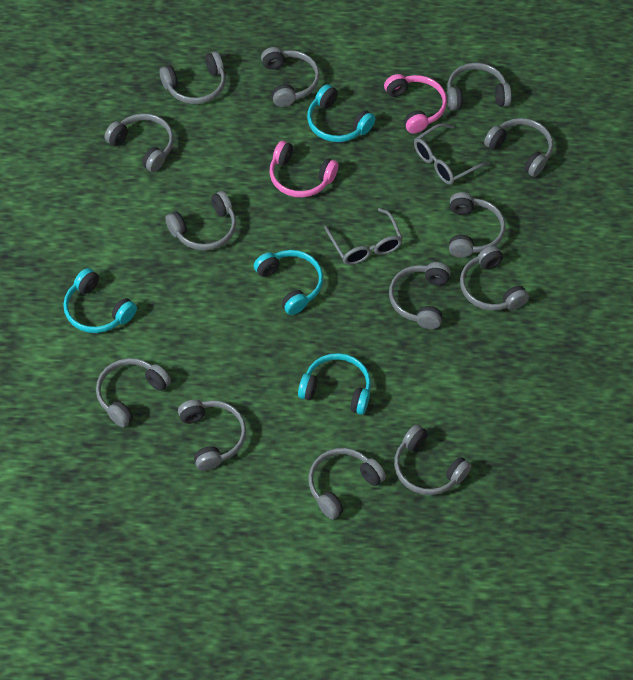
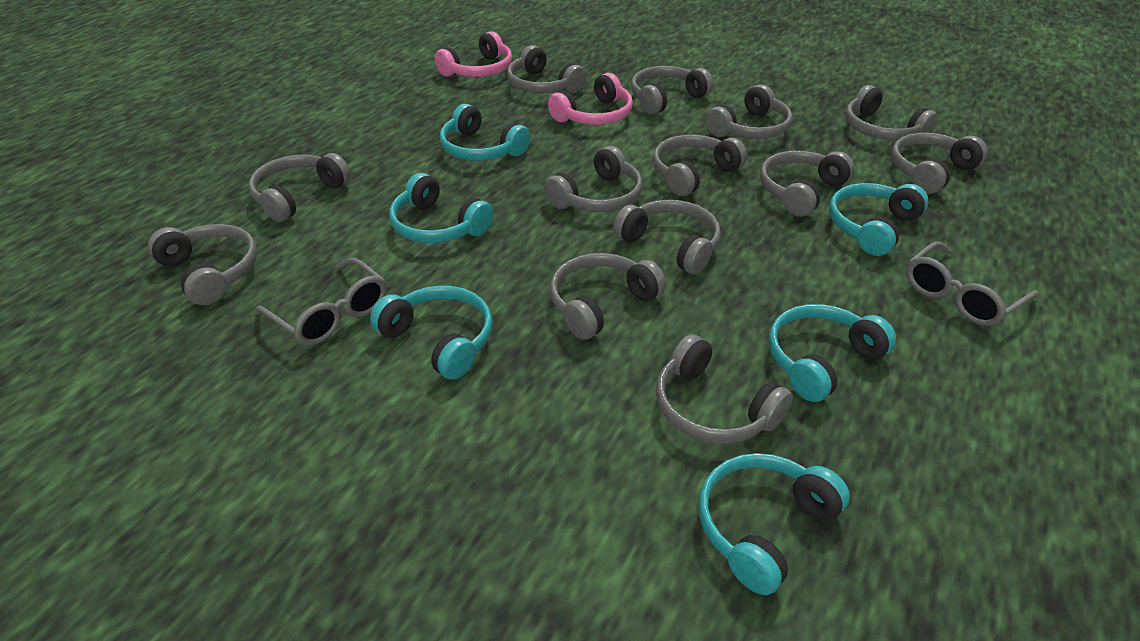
turquoise headphones: [63,268,137,333] [254,250,323,315] [298,353,371,415] [307,84,375,142] = 4 -> [370,285,493,380] [389,173,493,243] [440,104,530,161] [699,453,850,595] [768,304,896,402] [829,183,929,256] = 6

